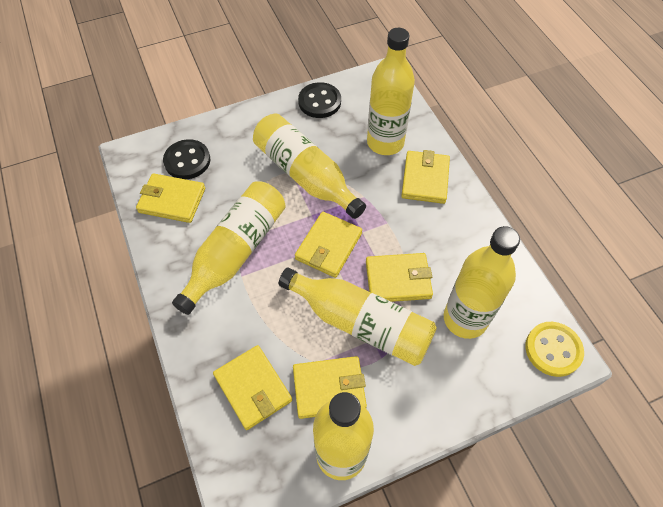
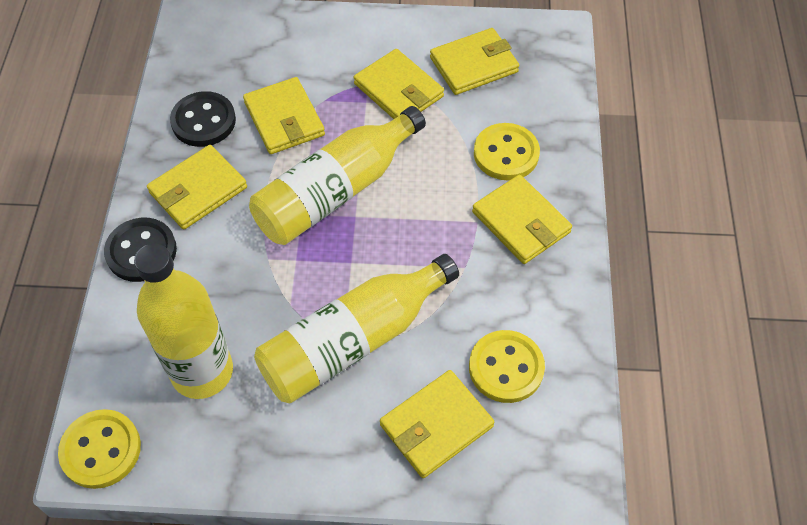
yellow bottle: [172,181,286,315] [253,113,366,219] [278,268,437,366] [313,392,374,480] [367,28,415,155] [444,226,520,339] = 6 -> [134,243,233,399] [249,106,426,245] [254,254,459,403] = 3
yellow button: [525,322,584,377] = 1 -> [58,409,141,489] [469,330,545,403] [474,123,540,181] = 3

